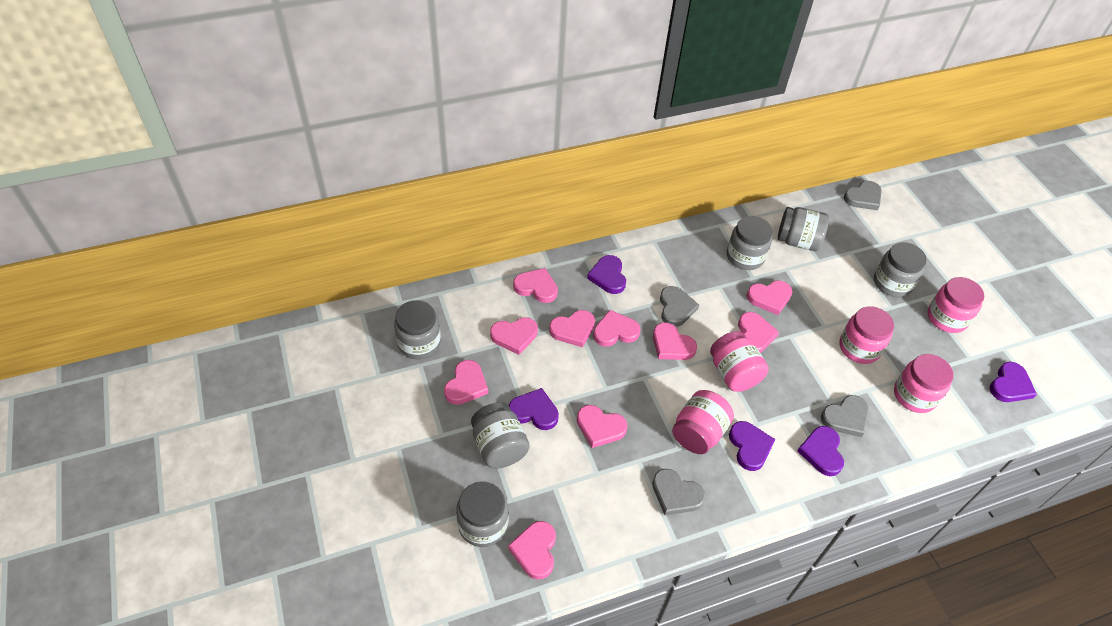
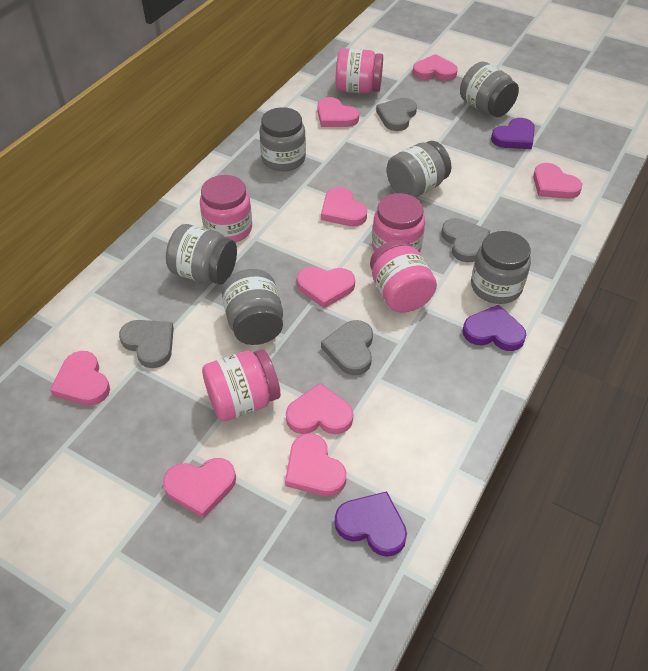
pink heart: [444,360,488,405] [490,317,538,355] [508,521,556,580] [513,268,558,303] [549,310,595,347] [577,405,627,448] [593,310,641,347] [653,322,697,360] [738,312,779,353] [747,281,793,315] = 10 -> [50,351,110,406] [163,458,236,518] [285,434,346,496] [286,383,353,434] [297,267,355,308] [317,97,359,127] [321,187,367,226] [413,54,458,81] [533,163,582,199] = 9
purple heart: [509,388,559,430] [587,255,626,294] [729,421,775,471] [797,426,844,476] [990,362,1037,402] = 5 -> [335,491,407,557] [463,305,526,351] [491,118,535,149] = 3

